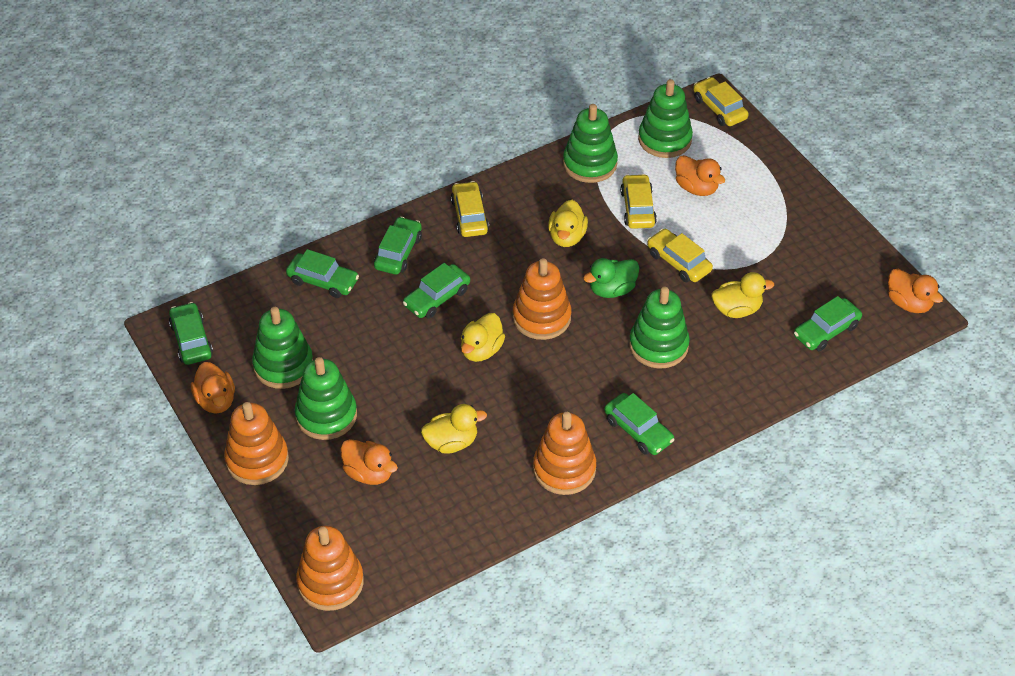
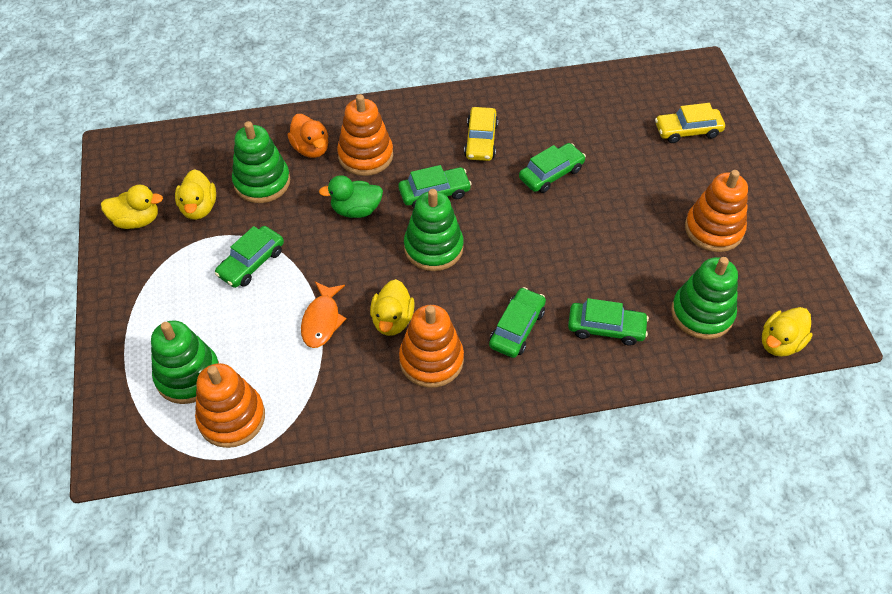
green car: [169,302,213,365] [286,249,359,298] [374,217,422,275] [403,263,470,319] [604,393,674,455] [794,296,862,351] = 6 -> [215,226,284,288] [398,165,472,208] [489,287,546,358] [519,143,586,193] [568,298,649,346] = 5
green stacking toy: [252,307,313,389] [295,357,357,440] [563,104,618,183] [629,287,690,369] [638,79,693,158] = 5 -> [151,321,219,404] [232,121,290,203] [404,189,464,271] [671,257,738,339] = 4
orange duck: [191,362,235,414] [340,439,398,485] [675,155,725,196] [888,269,943,313] = 4 -> [287,114,328,158] = 1
orange fish: none = 0 -> [301,281,347,348] = 1
yellow car: [451,181,489,237] [620,174,657,229] [647,229,713,282] [693,77,749,126] = 4 -> [464,107,498,161] [655,103,725,143] = 2

